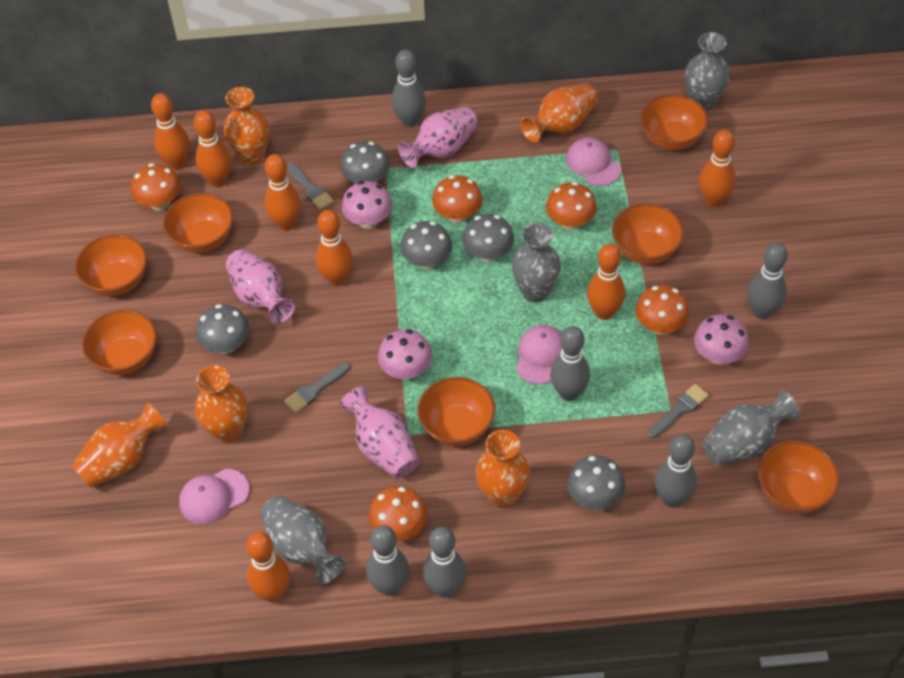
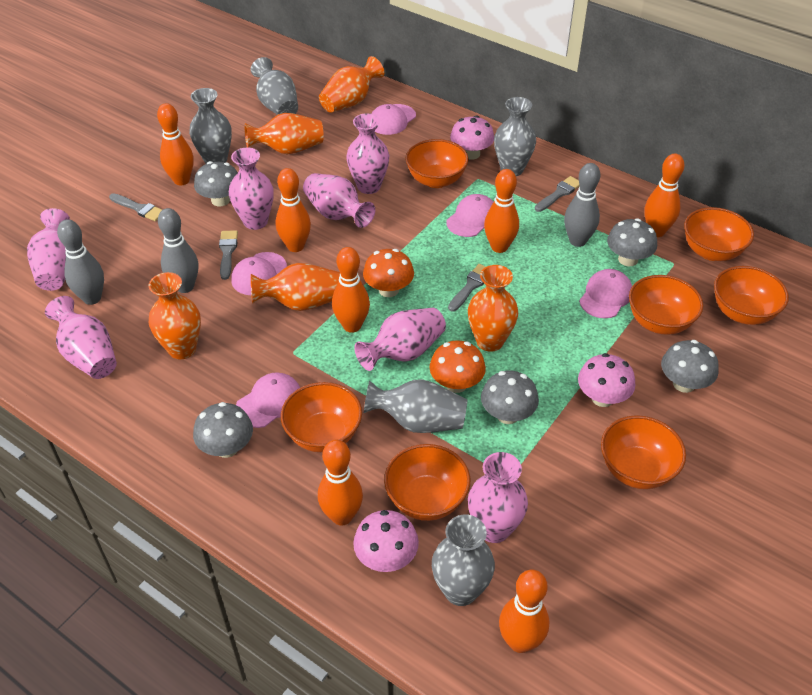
grey bowling pin: [366,525,409,596] [392,50,426,127] [423,527,466,598] [550,326,590,401] [655,434,697,507] [747,243,788,319] = 6 -> [57,220,104,305] [158,208,198,293] [564,163,600,247] = 3
grey brush: [284,362,350,413] [287,163,334,210] [648,384,709,438] = 3 -> [109,193,162,221] [219,230,238,280] [448,264,486,312] [535,176,579,212] = 4
grey vase: [260,495,345,584] [512,223,561,303] [685,32,730,111] [702,390,800,466] = 4 -> [189,88,232,164] [251,57,298,115] [364,379,467,433] [432,514,495,606] [494,97,536,176] = 5
orange mushroom: [131,163,181,211] [369,486,427,541] [432,175,483,223] [546,182,597,230] [635,285,690,335] = 5 -> [363,249,414,297] [430,340,486,393] = 2
pink cap: [179,469,249,524] [516,325,562,384] [566,137,621,186] = 3 -> [231,252,287,295] [236,372,300,428] [372,104,416,135] [446,194,493,237] [579,269,632,318] = 5
pink vase: [226,249,296,324] [340,386,419,479] [398,107,478,168] = 3 -> [27,208,70,291] [45,296,117,379] [229,148,274,230] [303,173,375,228] [346,113,389,194] [354,308,446,371] [468,452,528,543] = 7

